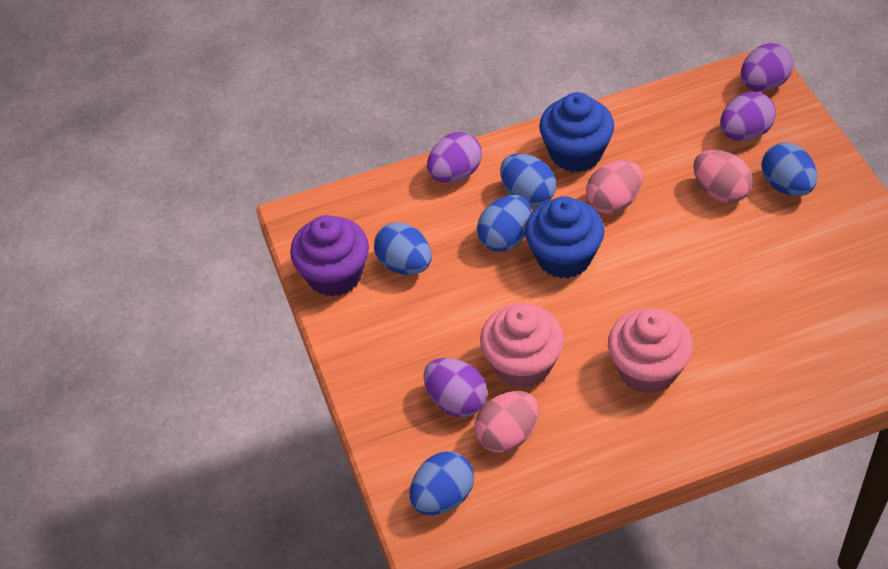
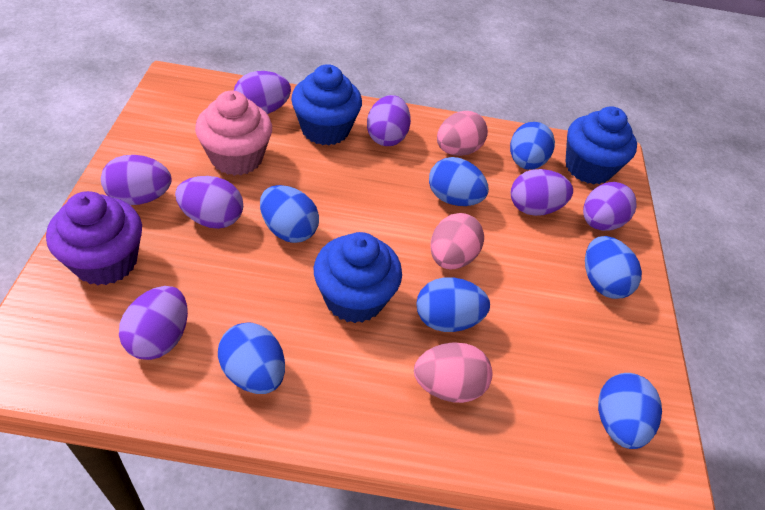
blue cupcake: [525,196,604,278] [539,92,614,173] = 2 -> [291,64,362,146] [314,232,402,323] [565,106,637,184] = 3
blue egg: [374,223,432,275] [410,451,474,515] [477,195,532,252] [500,154,556,207] [761,142,817,196] = 5 -> [218,322,285,394] [260,185,319,243] [416,277,490,332] [429,157,489,206] [510,122,555,170] [585,236,642,299] [598,373,662,449] = 7
pink cupcake: [480,303,564,389] [608,308,693,394] = 2 -> [195,91,272,176] = 1
purple egg: [424,358,487,417] [427,132,482,183] [720,92,776,141] [741,43,793,92] = 4 -> [101,155,172,205] [119,286,188,360] [175,176,243,229] [234,71,291,114] [367,95,411,146] [511,169,573,216] [583,182,637,231] = 7

